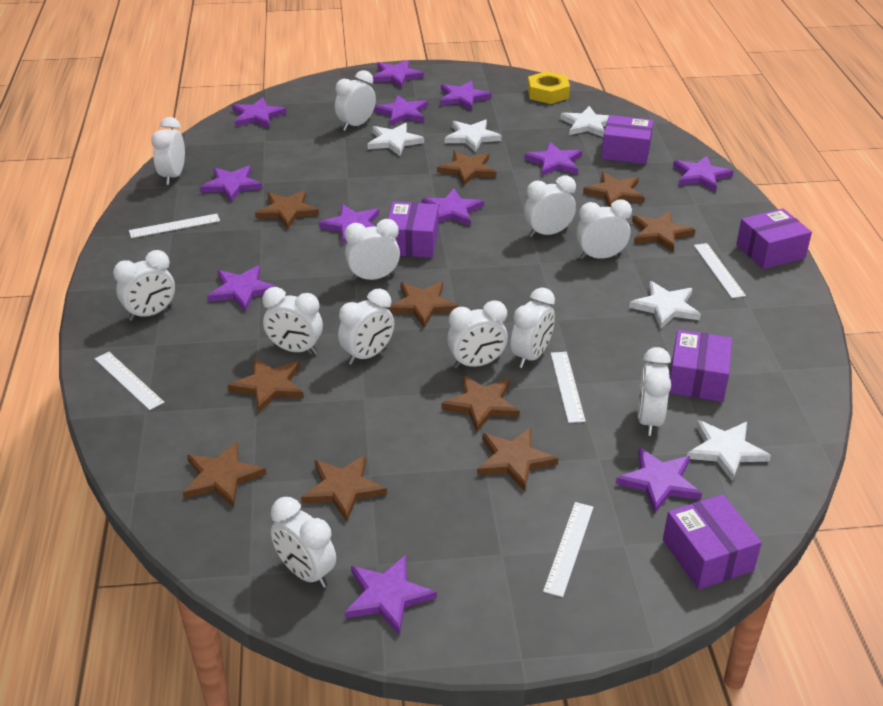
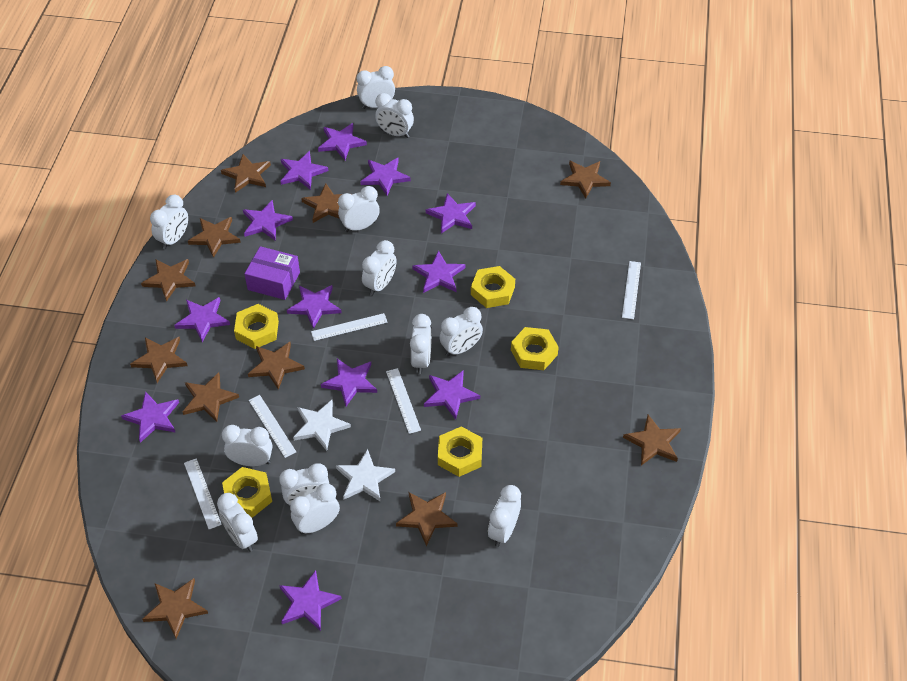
brown star: [183,441,266,507] [228,358,304,413] [255,190,319,229] [301,455,387,522] [388,281,459,328] [437,150,496,186] [441,375,520,432] [477,428,558,491] [583,172,645,207] [632,211,695,252] = 10 -> [130,337,187,383] [141,259,196,302] [142,578,208,639] [183,372,239,422] [188,217,241,258] [221,154,271,193] [248,342,305,390] [301,184,352,223] [396,492,457,546] [560,161,611,198] [623,415,681,465] = 11
purple box: [388,202,438,258] [601,115,653,164] [663,494,762,589] [669,330,732,402] [736,208,812,269] = 5 -> [244,246,300,300] = 1
white star: [368,123,424,156] [445,119,502,152] [560,106,609,137] [629,281,701,329] [687,420,771,482] = 5 -> [293,400,351,451] [336,449,395,502] = 2
yellow nut: [528,71,570,104] = 1 -> [222,467,272,518] [234,304,279,349] [438,426,482,477] [471,266,515,308] [511,327,559,370] = 5

